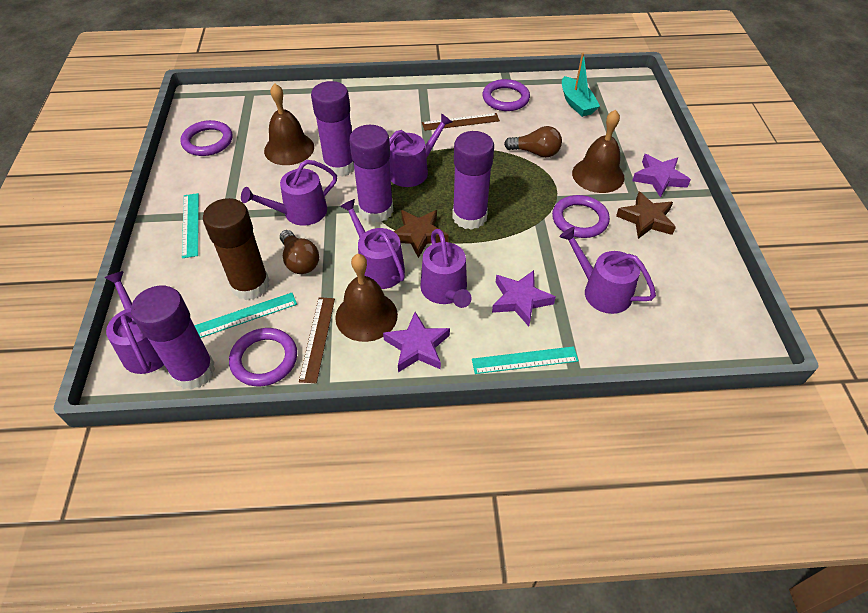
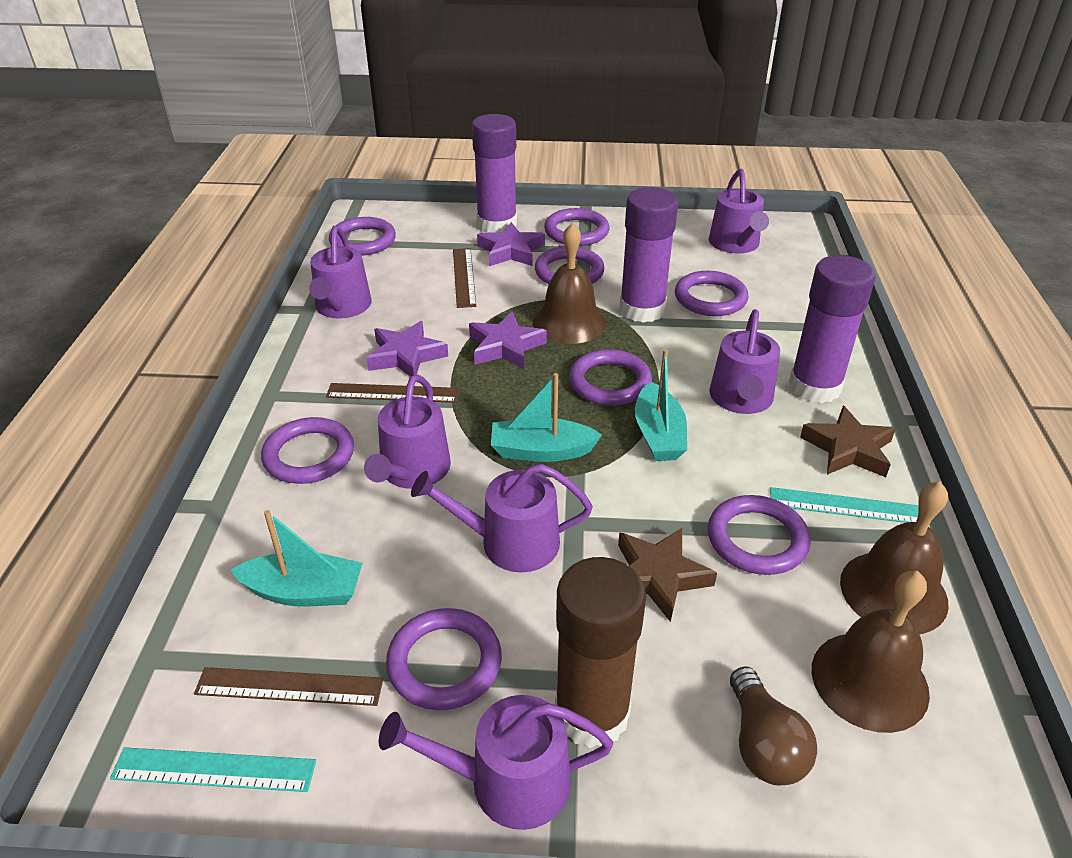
brown light bulb: [280,230,319,274] [504,126,562,158] = 2 -> [730,667,817,786] = 1
brown ruler: [299,297,335,383] [422,113,500,131] = 2 -> [194,667,383,706] [326,383,460,403] [453,248,476,308] = 3
purple glue stick: [131,286,215,390] [311,81,354,177] [349,125,393,223] [452,131,494,230] = 4 -> [472,114,517,233] [619,187,678,323] [789,255,876,403] = 3
purple ring: [180,120,233,156] [229,328,297,386] [483,79,530,111] [552,195,610,238] = 4 -> [261,417,354,484] [329,217,396,256] [386,608,502,710] [535,246,605,284] [544,208,610,246] [569,349,652,406] [675,271,749,316] [708,495,811,575] = 8
turquoise boat: [562,52,600,117] = 1 -> [230,510,363,607] [491,373,602,462] [635,349,687,461] = 3
turquoise ruler: [182,193,199,258] [195,293,297,338] [472,346,579,374] = 3 -> [110,747,316,792] [770,487,918,523] = 2

